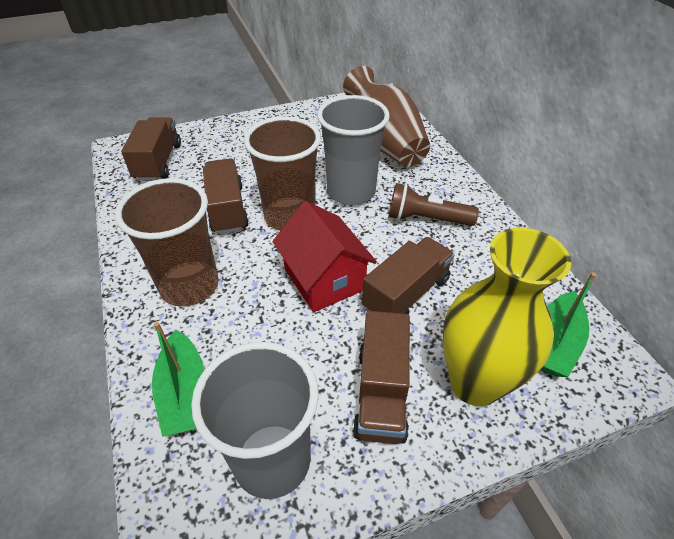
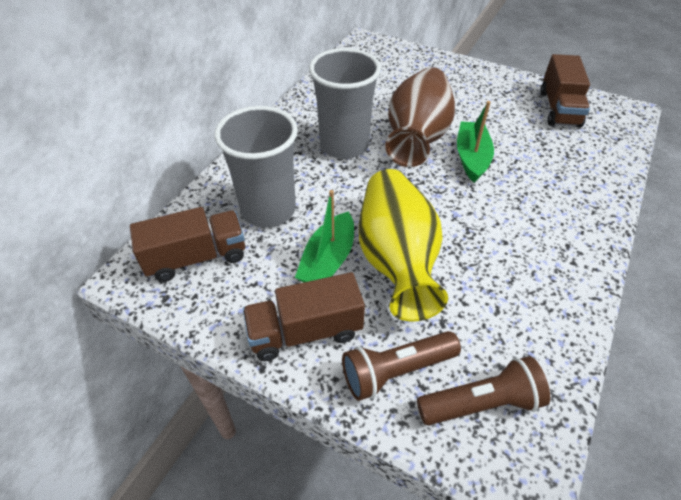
brown cup: [115,178,219,307] [244,117,321,231] = 2 -> none = 0
brown flashlight: [389,183,479,226] = 1 -> [342,331,461,401] [417,356,550,425] = 2
brown truck: [121,117,181,181] [203,159,249,234] [352,311,410,444] [362,237,455,314] = 4 -> [130,207,245,282] [243,272,365,361] [540,54,590,128] = 3
red house: [272,201,377,312] = 1 -> none = 0

